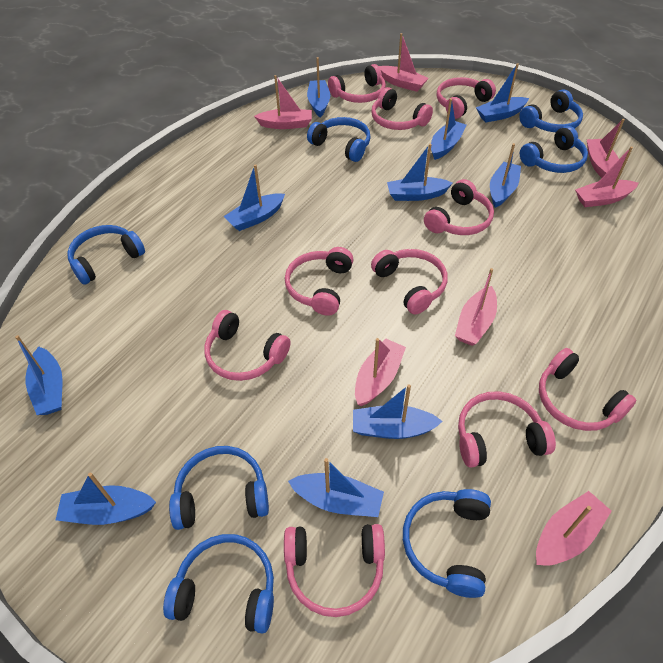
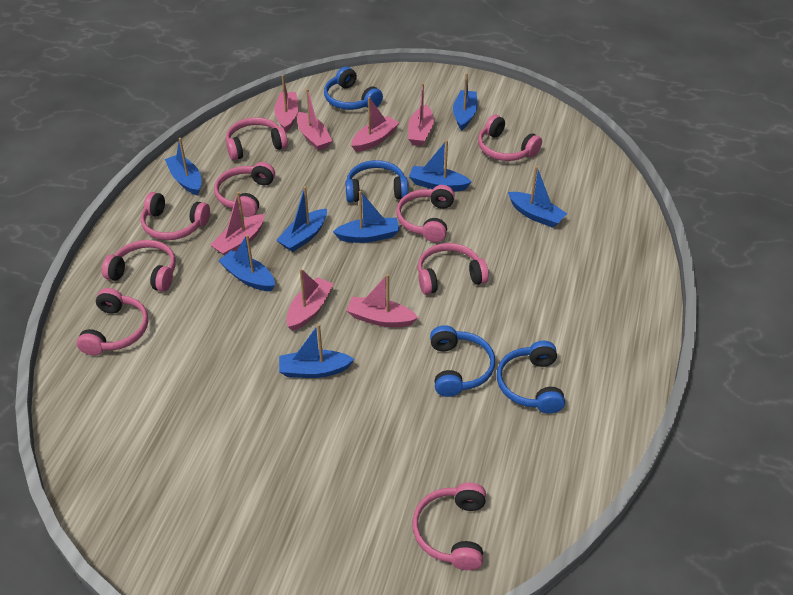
blue boat: [15,335,62,415] [56,473,156,525] [224,164,285,231] [288,458,384,517] [307,57,330,117] [353,384,443,439] [387,144,452,201] [431,98,466,160] [476,63,529,122] [490,143,521,208] = 10 -> [165,138,202,196] [218,234,275,291] [276,186,327,252] [279,324,354,378] [333,191,400,243] [409,140,472,191] [453,73,478,131] [508,166,568,228] = 8
blue headphones: [67,225,145,285] [163,534,274,634] [169,446,269,530] [307,117,371,162] [403,489,491,598] [519,89,583,132] [520,126,588,173] = 7 -> [324,67,383,110] [345,160,408,203] [430,325,495,397] [497,341,565,414] = 4
pink headphones: [204,310,290,381] [284,524,385,617] [285,247,354,316] [328,64,386,103] [371,249,447,315] [372,87,433,130] [424,179,494,235] [436,77,496,119] [458,391,556,468] [539,348,636,431] = 10 -> [77,288,149,355] [102,240,176,292] [141,192,210,240] [214,162,275,217] [226,117,288,160] [396,185,455,242] [412,483,486,570] [418,243,489,295] [478,115,542,161] = 9

